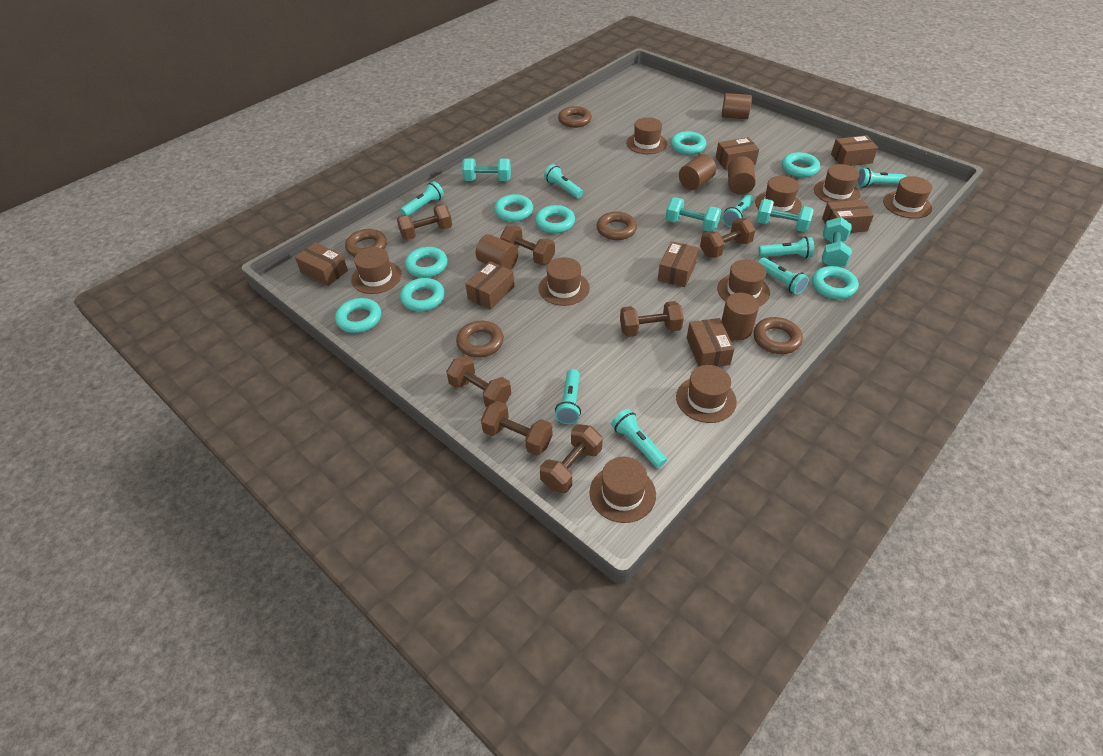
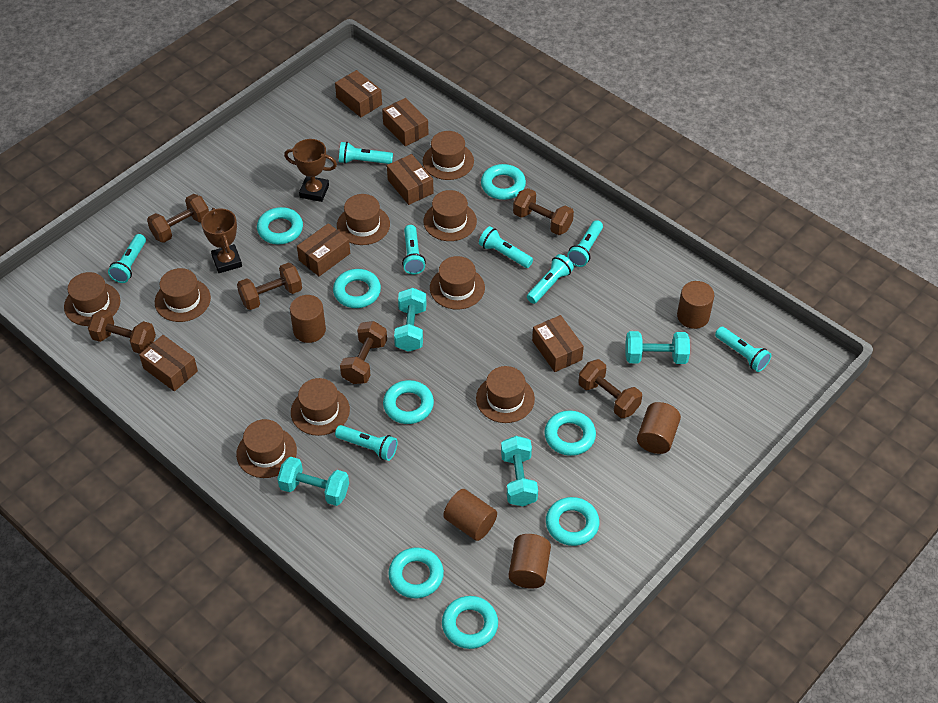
brown box: [295,242,348,286] [465,261,514,310] [658,241,699,287] [687,318,734,367] [716,137,759,170] [822,200,874,233] [831,135,878,166] = 7 -> [139,335,198,391] [297,223,350,276] [335,70,382,117] [382,98,429,146] [387,154,434,205] [532,315,584,372] = 6
brown dumbbell: [397,204,452,240] [446,356,511,407] [481,401,552,456] [500,225,555,265] [540,424,603,493] [620,301,684,337] [700,218,756,258] = 7 -> [88,309,156,354] [147,194,209,243] [237,262,302,310] [340,321,387,384] [513,188,574,235] [578,359,642,418] = 6
brown ring: [345,229,387,257] [456,321,504,358] [558,106,592,128] [597,212,637,240] [753,317,803,354] = 5 -> none = 0
brown trophy: none = 0 -> [201,208,242,273] [284,139,337,202] = 2

